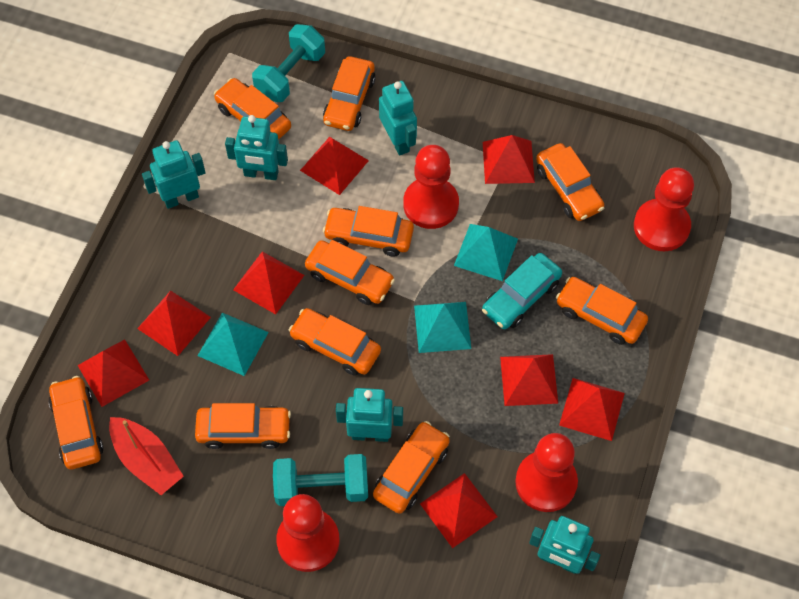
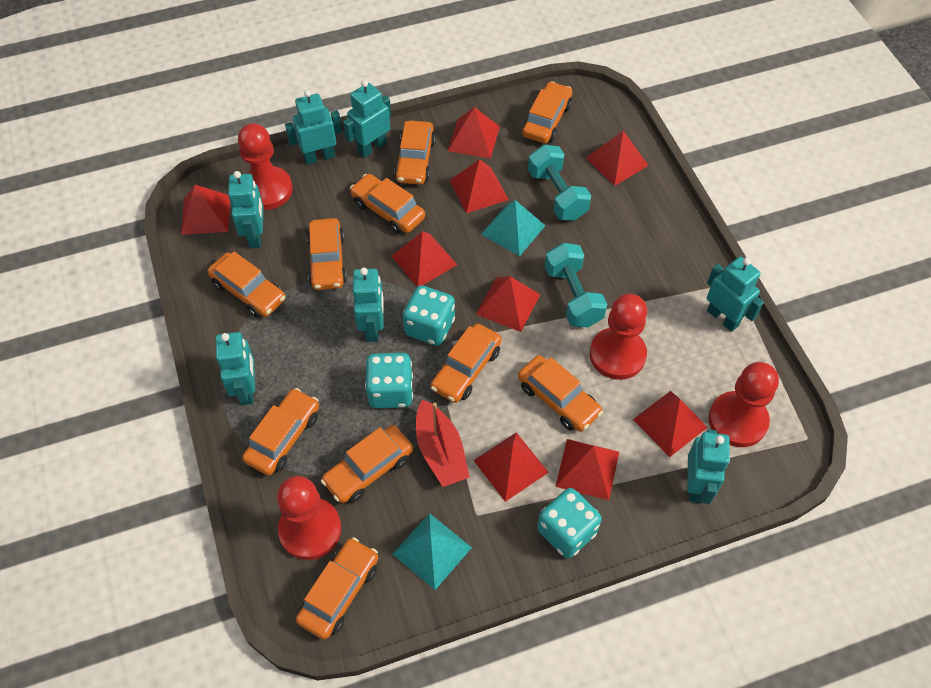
red pyramid: [78,339,149,407] [137,291,211,356] [233,251,304,314] [300,137,369,195] [420,473,498,548] [483,135,535,184] [500,354,558,406] [559,378,625,441] = 8 -> [181,185,230,235] [391,231,457,286] [448,107,500,159] [449,159,509,213] [473,432,549,502] [476,276,540,332] [555,439,619,500] [586,131,649,186] [633,391,708,457] = 9
turquoise car: [482,253,562,329] = 1 -> none = 0
turquoise dice: none = 0 -> [365,353,413,408] [403,285,455,346] [537,488,602,558] = 3
turquoise pyramid: [198,313,269,376] [414,302,471,353] [454,224,518,281] = 3 -> [393,513,472,590] [481,200,546,256] = 2
turquoise robot: [142,140,206,209] [225,115,288,180] [336,388,403,442] [379,81,417,156] [529,516,600,574] = 5 -> [216,332,255,405] [228,171,264,248] [285,90,342,165] [343,80,391,158] [353,267,383,342] [687,429,730,504] [707,257,764,332] = 7

